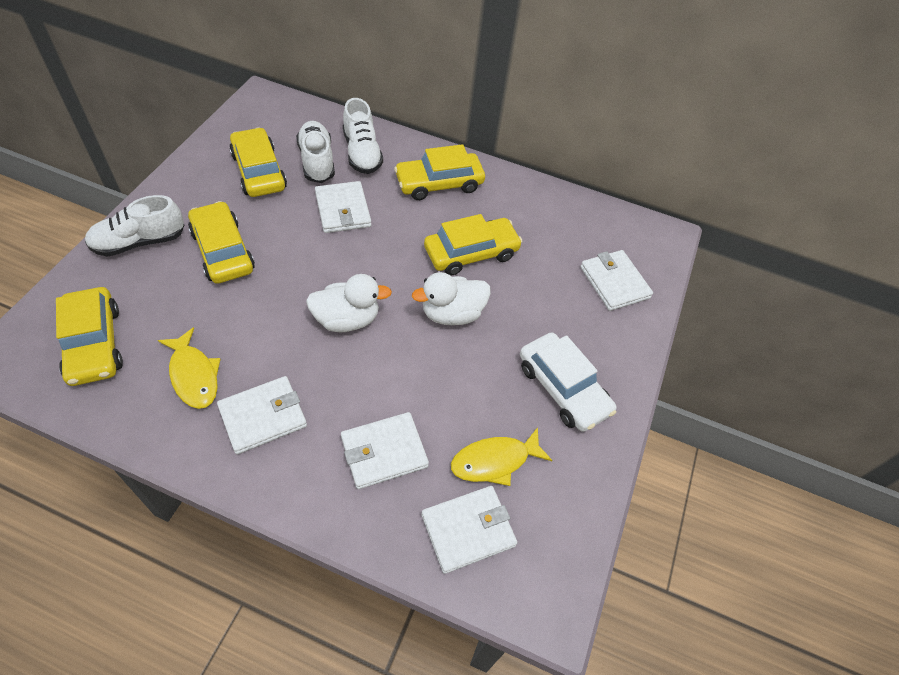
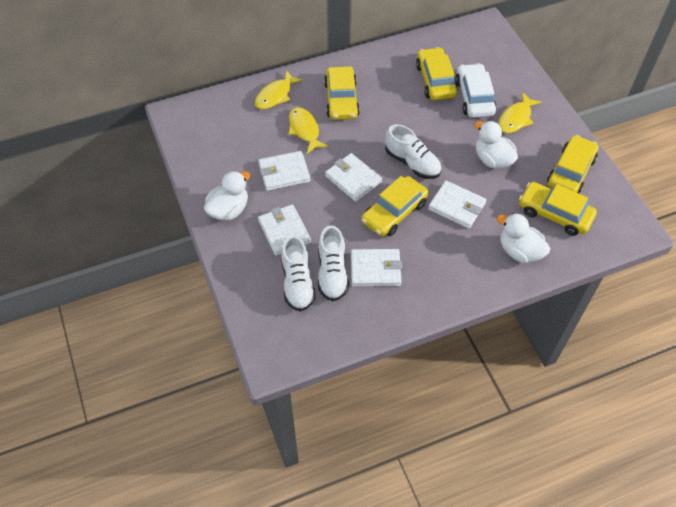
white duck: [306,274,392,332] [412,272,491,325] = 2 -> [204,171,250,221] [474,121,518,169] [497,213,550,263] = 3
yellow fish: [158,327,221,409] [451,427,553,486] = 2 -> [255,70,303,109] [289,107,328,154] [499,92,542,133] = 3

